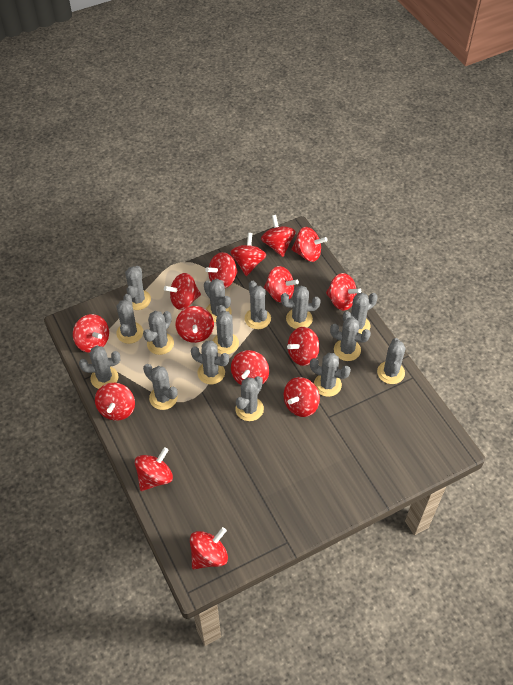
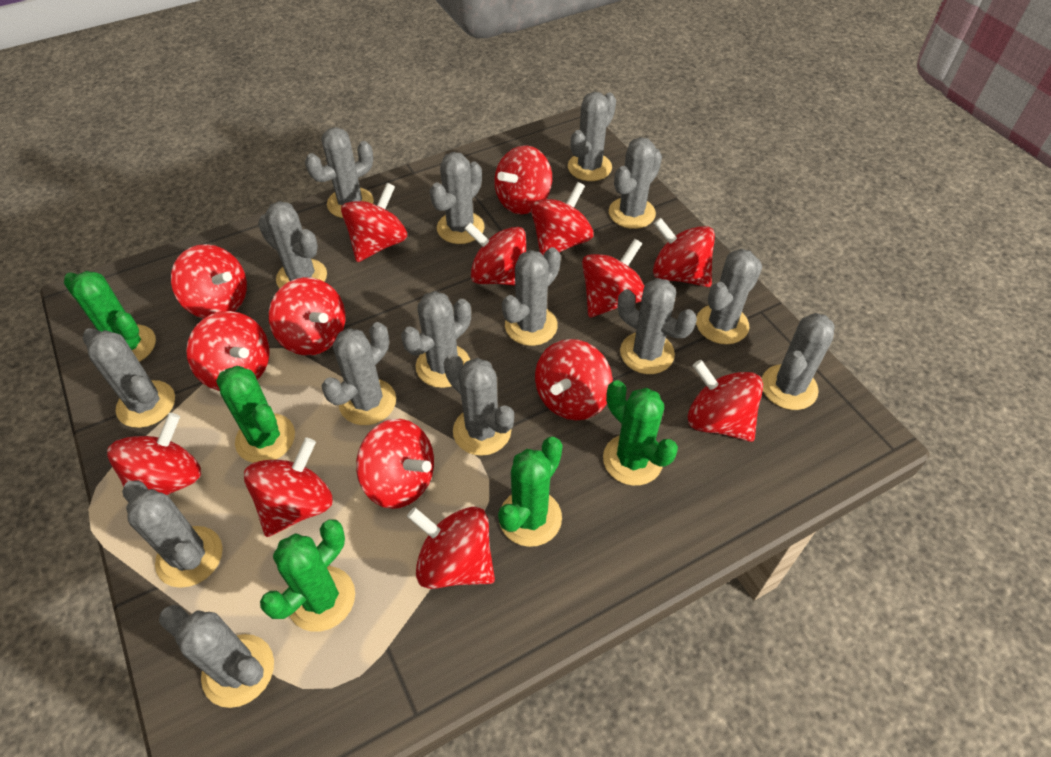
green cactus: none = 0 -> [64,271,156,362] [216,366,295,463] [260,519,355,632] [498,437,563,547] [603,380,678,486] = 5

